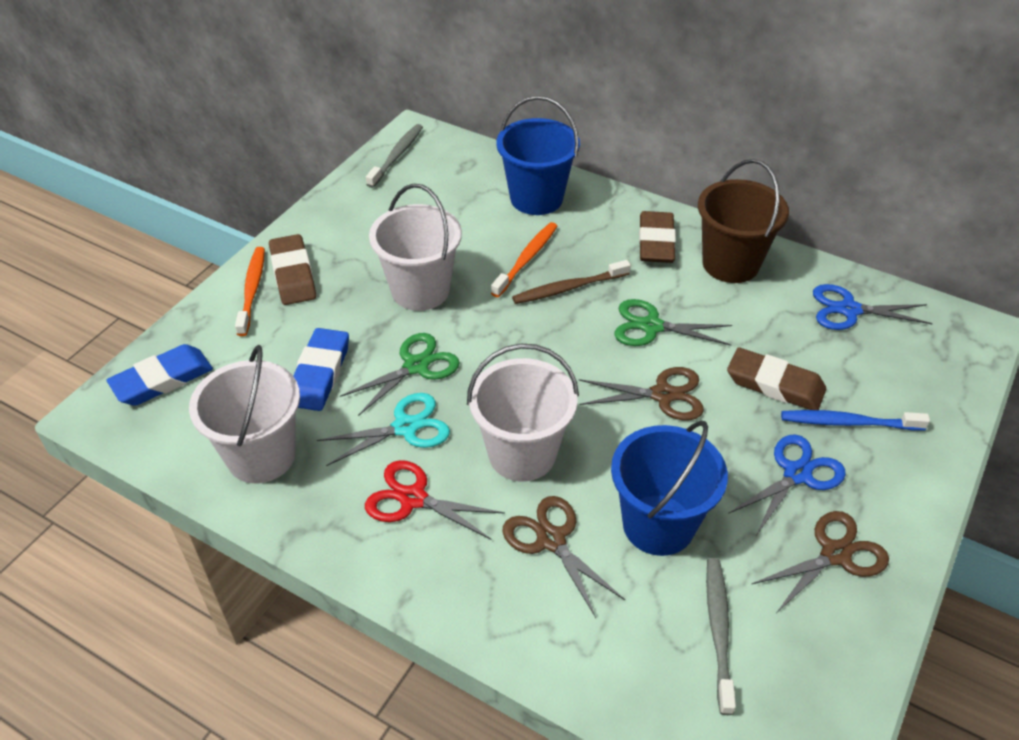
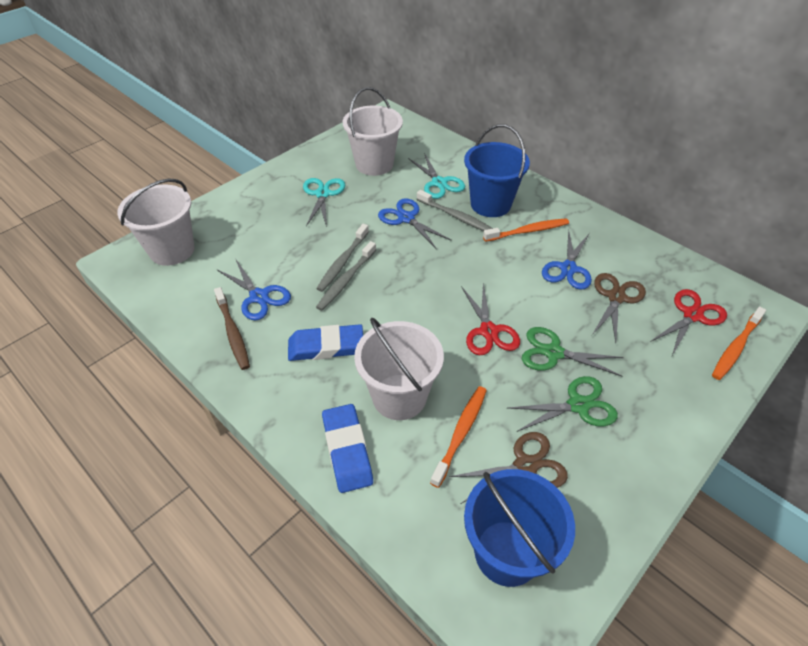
blue scissors: [728,435,846,534] [813,284,933,330] = 2 -> [217,260,291,320] [378,198,452,248] [542,229,592,290] = 3
blue toothbrush: [781,410,930,430] = 1 -> none = 0
brown bucket: [698,159,789,283] = 1 -> none = 0
brown eraser: [269,234,316,305] [639,211,676,263] [727,347,826,410] = 3 -> none = 0
brown scissors: [503,496,625,618] [579,367,704,420] [752,511,889,612] = 3 -> [449,432,568,504] [592,273,646,343] = 2
grey toothbrush: [366,124,423,188] [706,558,736,715] = 2 -> [316,224,369,292] [316,241,376,311] [417,190,493,231] = 3
orange toothbrush: [235,247,265,336] [491,222,557,297] = 2 -> [430,386,487,488] [483,218,569,242] [712,306,766,380] = 3
red scissors: [365,460,505,540] = 1 -> [461,283,520,355] [650,289,727,356] = 2
turquoise scissors: [317,393,450,466] = 1 -> [303,178,345,227] [408,153,465,199] = 2

